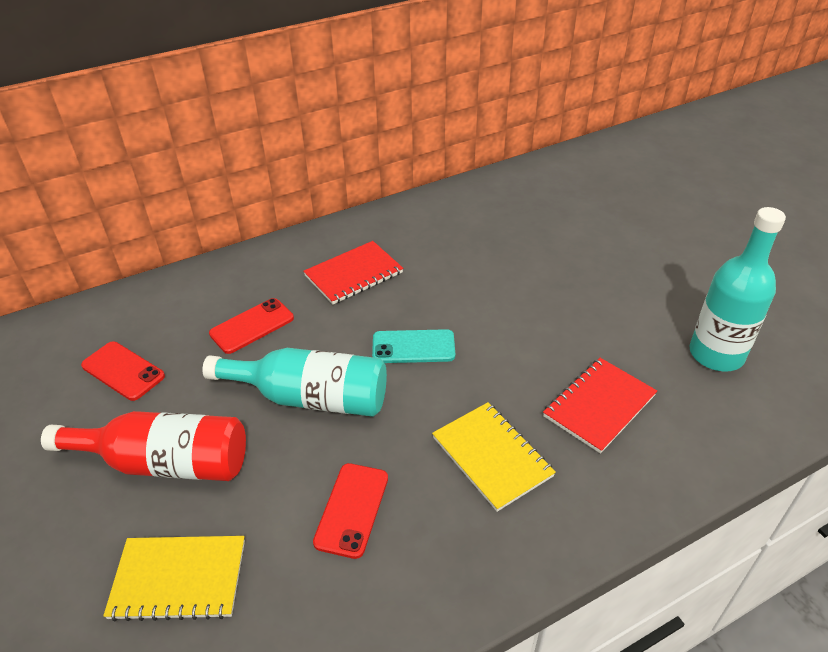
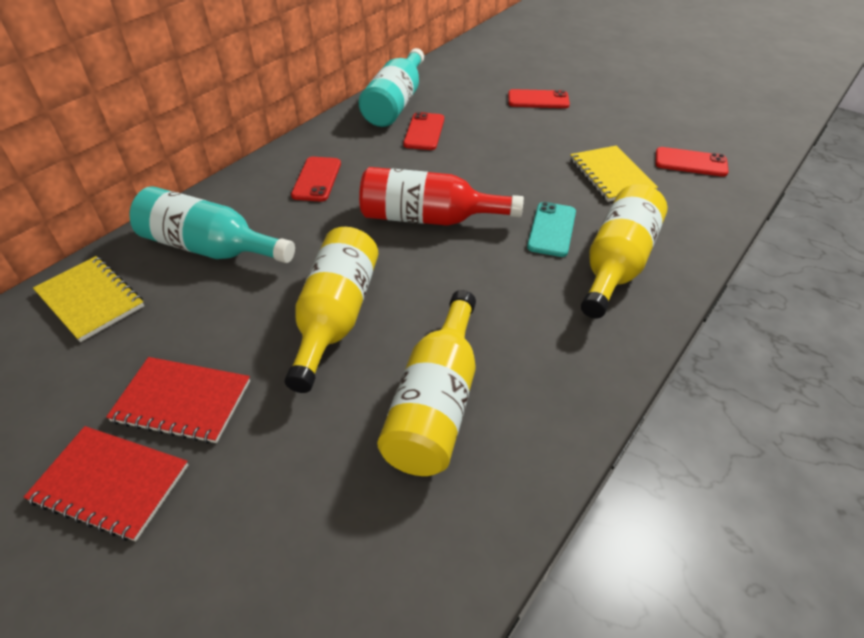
red phone: [81,342,165,401] [209,298,294,354] [313,463,388,559] = 3 -> [291,157,341,202] [403,112,444,150] [508,89,570,108] [656,147,729,177] = 4
yellow bottle: none = 0 -> [285,227,378,393] [377,290,476,476] [581,184,667,319] = 3

